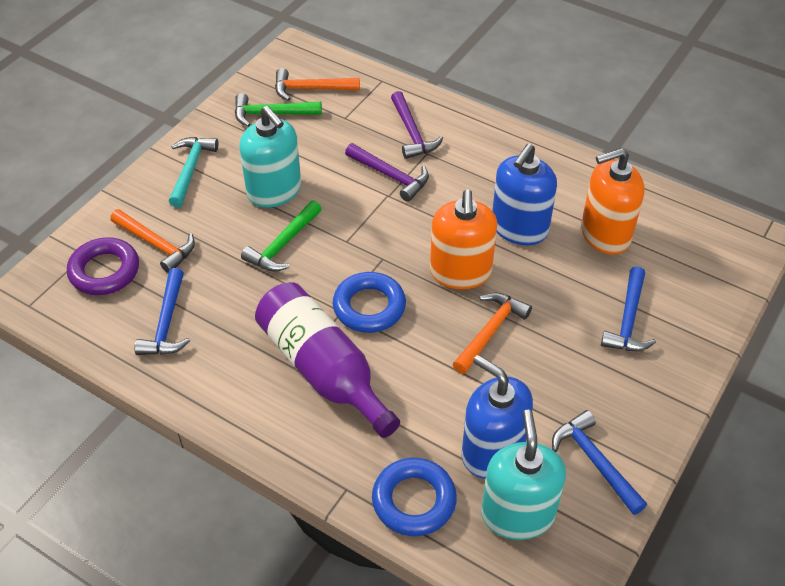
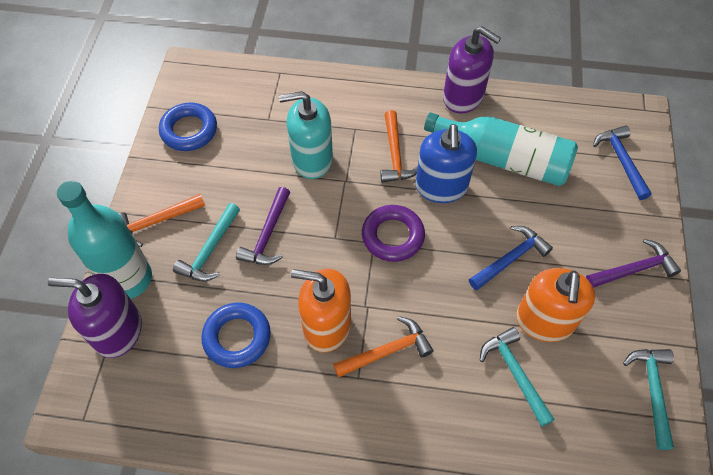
blue hammer: [135,268,190,355] [552,410,647,515] [601,266,656,351] = 3 -> [469,226,553,290] [593,126,652,200] = 2
blue soap dispenser: [462,355,533,479] [492,144,557,245] = 2 -> [415,124,477,203] = 1
green hammer: [235,93,322,127] [241,200,322,272] = 2 -> none = 0
purple bottle: [255,282,400,438] = 1 -> none = 0
purple soap dispenser: none = 0 -> [48,274,142,358] [443,26,501,113] = 2
turquoise bottle: none = 0 -> [57,181,152,299] [424,113,578,186] = 2
turquoise hammer: [169,137,218,207] = 1 -> [173,203,240,281] [480,327,555,427] [623,349,674,450] = 3
turquoise soap dispenser: [239,106,301,208] [481,410,566,540] = 2 -> [279,91,333,179] = 1

